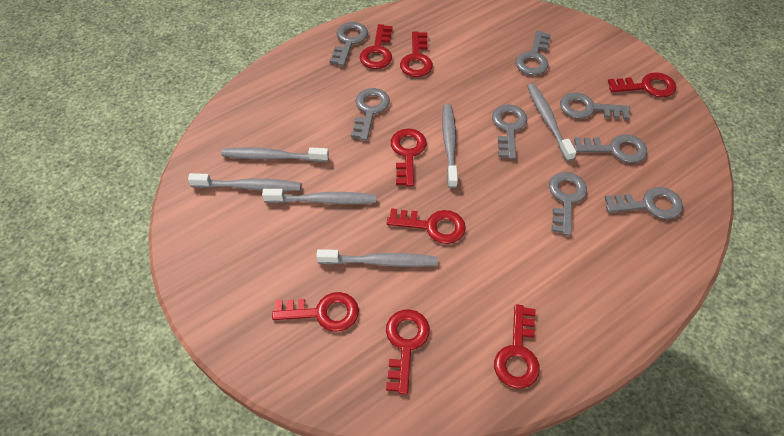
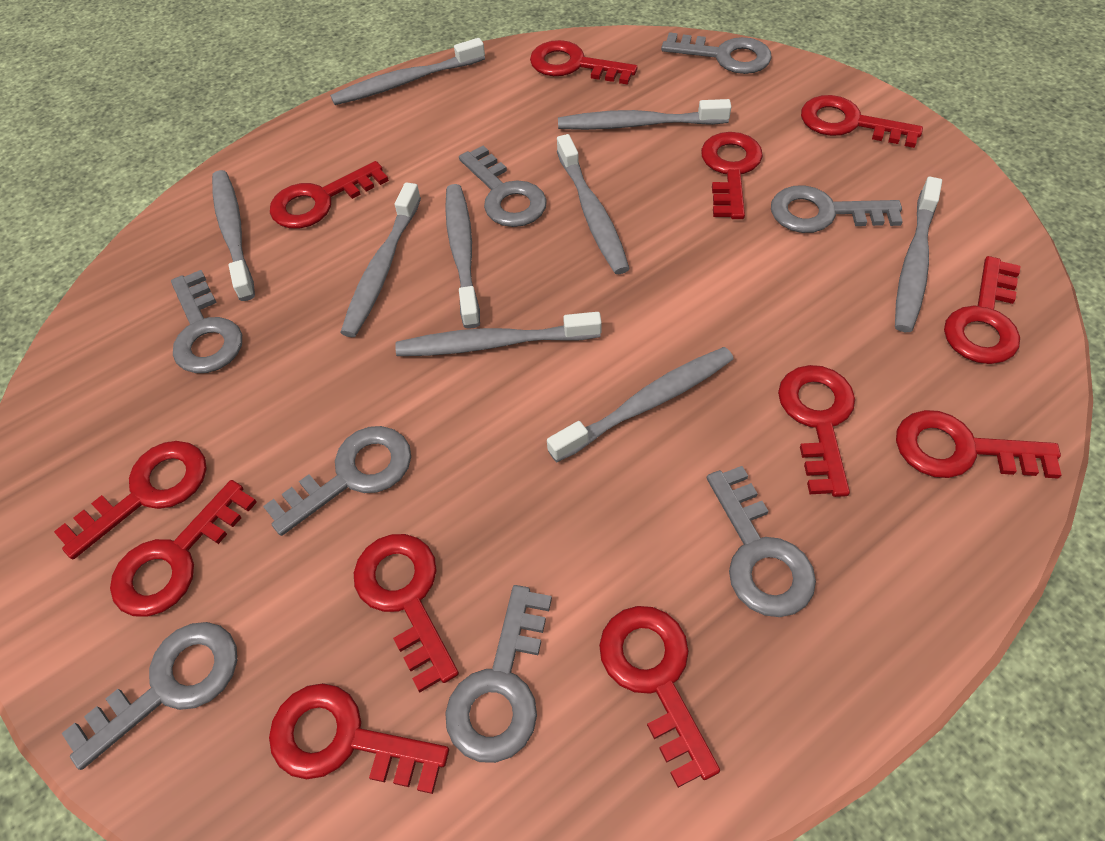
grey toothbrush: [188,173,301,191] [221,147,329,162] [262,189,376,204] [316,249,438,267] [442,104,458,188] [527,84,576,161] = 6 -> [212,170,255,301] [330,38,485,105] [340,182,421,337] [395,312,602,356] [445,184,480,329] [547,347,734,462] [557,134,630,274] [558,99,731,130] [895,177,942,332] = 9
red key: [272,292,359,332] [360,24,392,69] [386,309,430,395] [387,208,466,244] [391,128,427,187] [400,31,433,77] [494,304,540,389] [608,72,676,98] = 8 -> [54,441,207,559] [110,480,257,617] [269,683,449,794] [270,161,389,229] [354,534,459,692] [530,40,637,85] [599,606,720,788] [701,132,763,219] [778,365,855,497] [801,95,923,148] [896,410,1062,478] [944,256,1020,364] = 12

